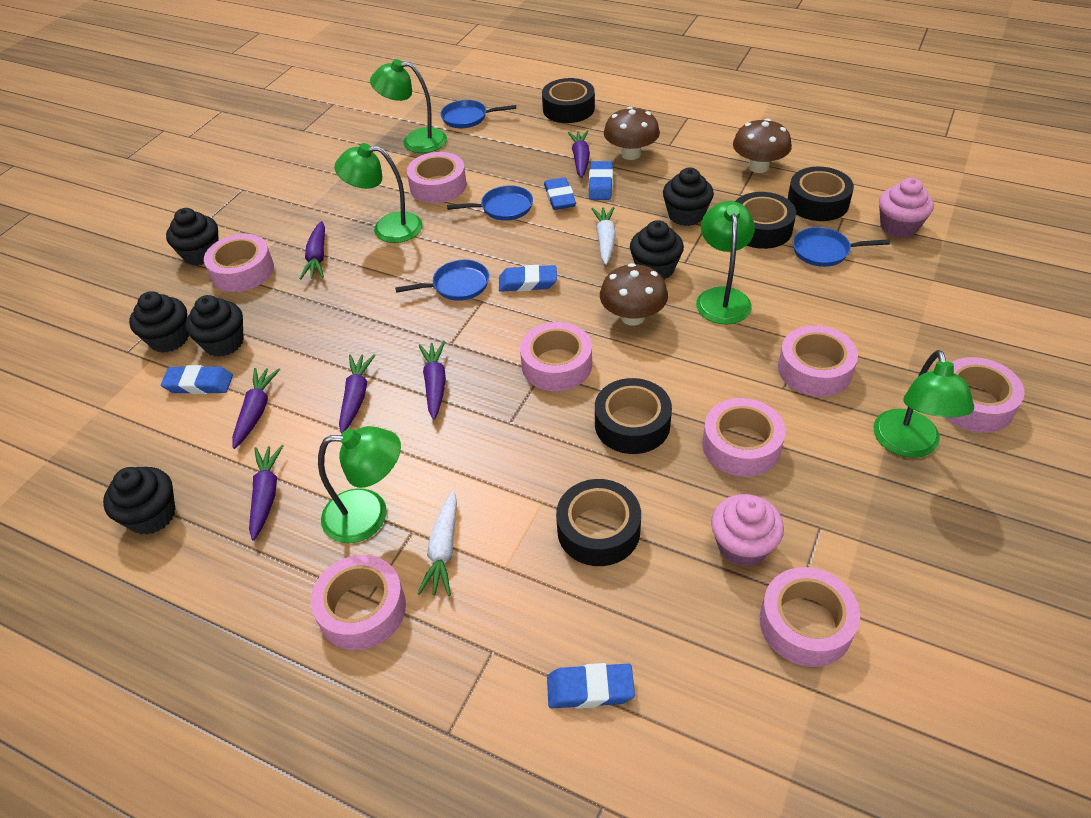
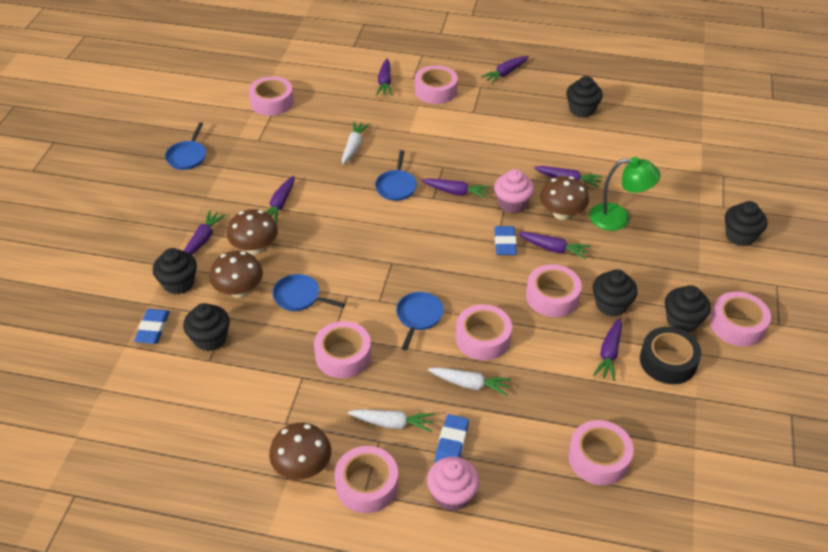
black tape: [542,78,595,123] [556,479,641,566] [595,378,672,454] [735,192,796,249] [788,166,854,221] = 5 -> [640,327,701,384] = 1
blue eraser: [161,365,233,394] [499,265,557,292] [544,177,576,210] [547,663,635,709] [589,161,613,200] = 5 -> [134,309,170,344] [435,414,469,463] [494,226,517,255] = 3
brown mushroom: [600,263,668,326] [604,106,660,160] [733,118,792,173] = 3 -> [210,251,263,298] [227,209,278,255] [269,422,331,480] [540,176,589,220] = 4
green lamp: [318,426,401,543] [334,143,423,243] [370,59,447,153] [696,201,755,324] [873,350,974,458] = 5 -> [589,157,661,231] = 1
purple carrot: [232,368,280,449] [249,445,283,540] [300,221,325,279] [339,354,375,433] [418,341,446,420] [568,130,590,178] = 6 -> [184,210,226,255] [266,176,295,224] [376,59,392,96] [421,178,491,199] [481,56,529,84] [517,232,591,259] [534,166,603,188] [593,318,622,381] = 8
white carrot: [417,491,457,596] [592,207,616,265] = 2 -> [342,121,370,164] [348,409,434,432] [428,367,511,396] = 3

